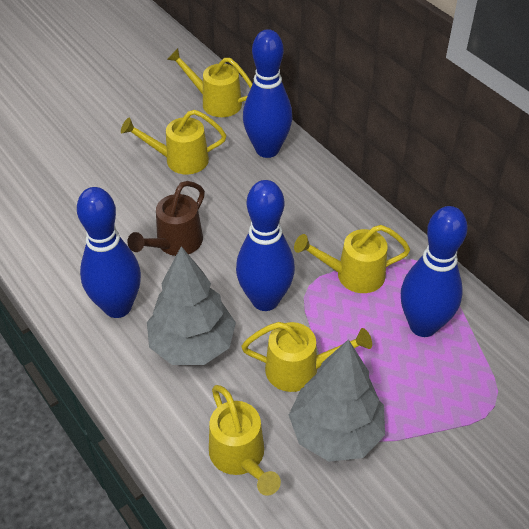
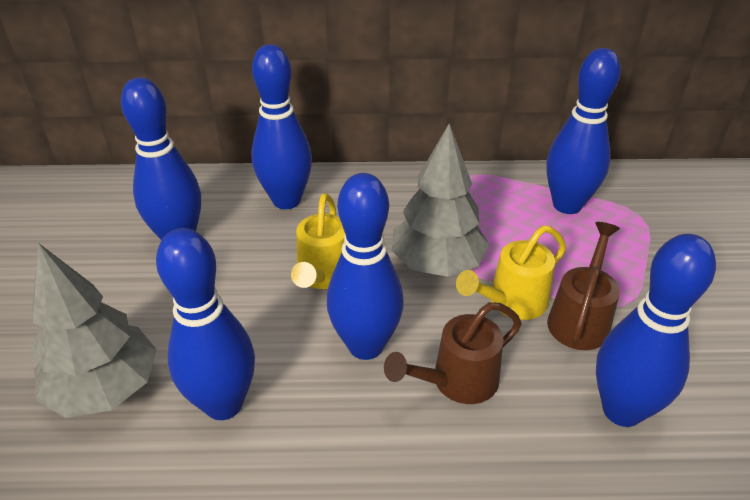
blue bowling pin: [77,187,141,318] [236,180,295,311] [243,29,293,158] [401,206,467,337] = 4 -> [121,77,201,241] [156,228,255,420] [251,44,312,209] [327,173,404,360] [546,48,621,214] [596,234,716,427] = 6
brown watering can: [127,181,205,256] = 1 -> [384,302,522,404] [547,222,620,350] = 2
yellow watering can: [121,110,226,175] [167,48,252,117] [209,385,281,496] [241,322,372,392] [294,225,410,293] = 5 -> [291,193,345,289] [456,225,566,320] = 2

